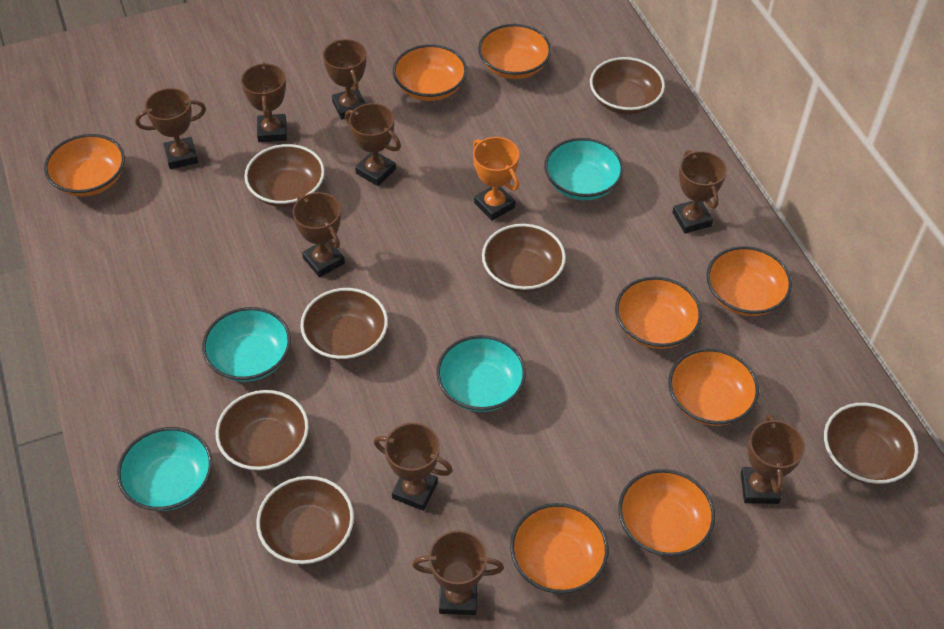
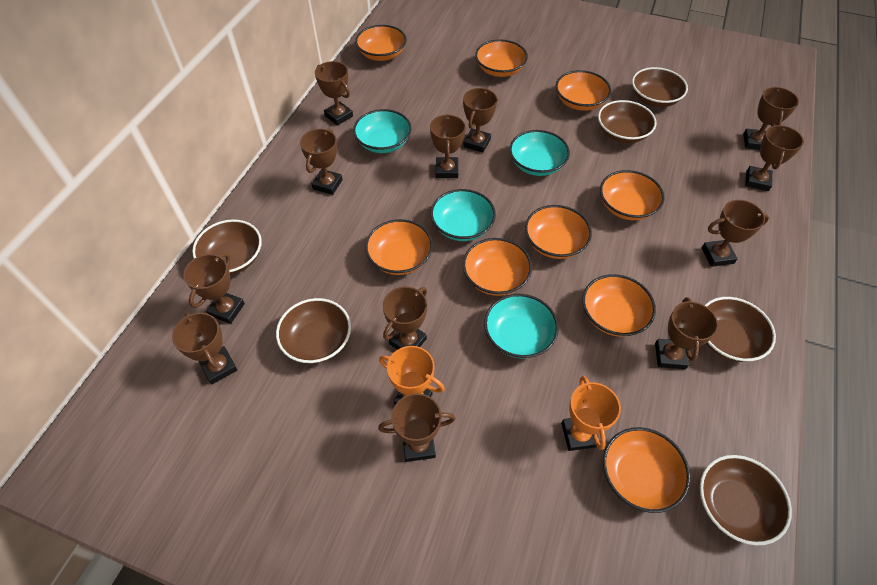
brown bowl: [216,390,309,471] [244,144,325,207] [256,476,354,564] [300,288,388,361] [482,224,566,292] [590,57,665,115] [824,403,918,485] = 7 -> [192,219,262,275] [276,298,351,364] [598,100,657,143] [632,67,688,107] [700,455,792,546] [705,297,776,362] = 6
brown trophy: [135,88,206,169] [241,62,287,142] [293,192,345,277] [323,39,366,120] [345,103,401,186] [373,423,453,511] [412,530,504,615] [672,150,727,234] [741,414,805,504] = 9 -> [172,313,237,384] [183,253,245,324] [300,129,343,195] [315,61,353,126] [378,393,455,462] [383,286,427,350] [430,114,466,178] [463,88,497,153] [655,297,718,369] [702,200,769,267] [743,87,799,150] [745,125,804,191] = 12
orange bowl: [44,134,125,197] [393,44,467,101] [478,24,552,79] [510,503,609,594] [615,276,702,349] [618,469,715,557] [668,348,759,426] [706,246,792,316] = 8 -> [355,25,407,61] [365,219,433,275] [463,238,532,296] [475,39,528,77] [525,205,592,259] [556,70,611,111] [582,274,656,337] [600,170,665,220] [603,427,690,513] = 9
orange trophy: [473,137,519,221] = 1 -> [379,346,445,405] [561,376,621,451] = 2

